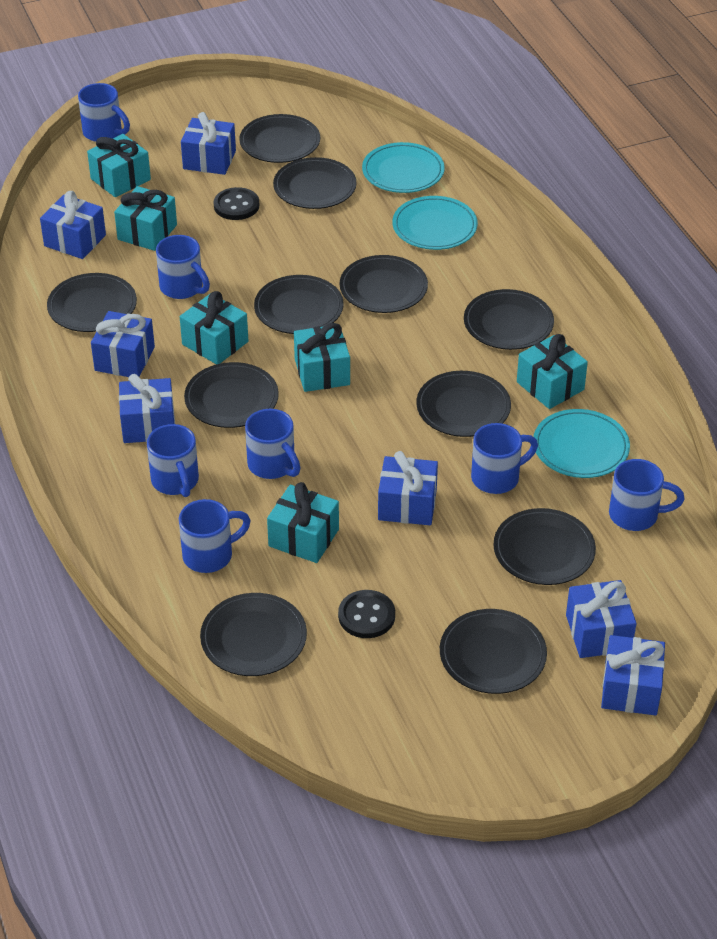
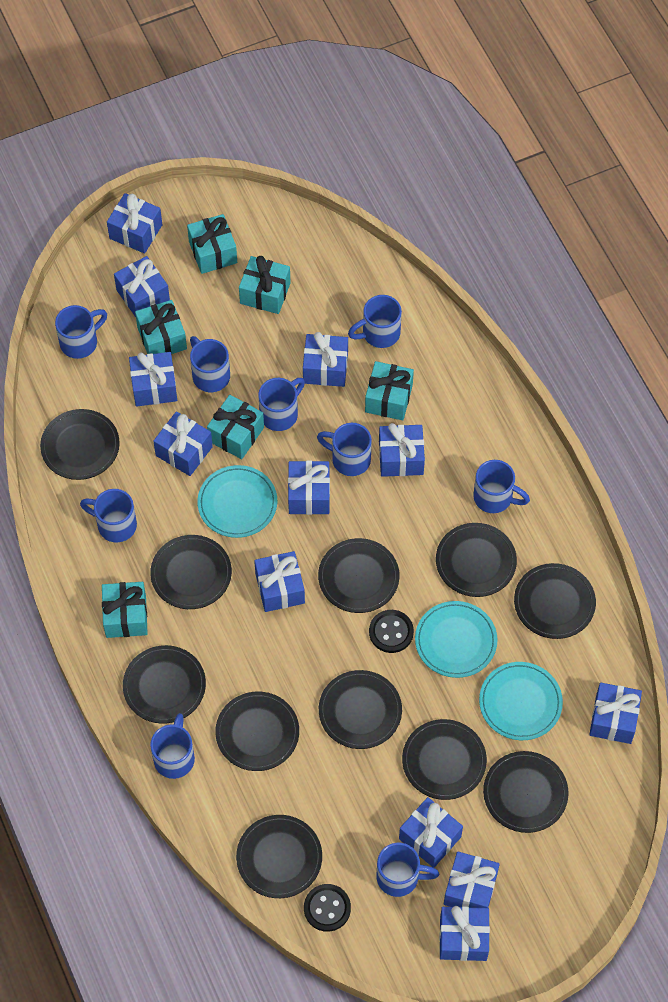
blue gift: [40,191,106,259] [91,311,155,377] [119,374,175,443] [181,112,236,175] [378,451,438,525] [566,580,637,658] [601,635,665,716] = 7 -> [107,193,162,253] [114,256,170,317] [129,352,177,407] [153,411,213,476] [254,551,305,612] [288,460,330,515] [303,332,348,387] [379,423,425,477] [399,797,463,868] [439,906,490,961] [444,851,500,908] [589,683,642,744] = 12
blue mug: [78,83,130,142] [147,424,199,497] [156,235,210,299] [179,499,251,573] [245,409,300,479] [471,423,538,494] [609,459,684,531] = 7 -> [55,305,107,359] [80,489,137,542] [150,713,195,779] [190,336,230,392] [258,378,305,431] [317,423,372,476] [348,295,402,348] [377,843,439,897] [473,460,530,513] = 9

